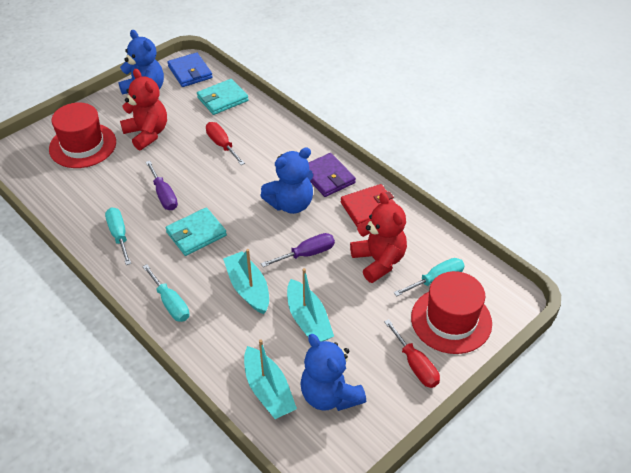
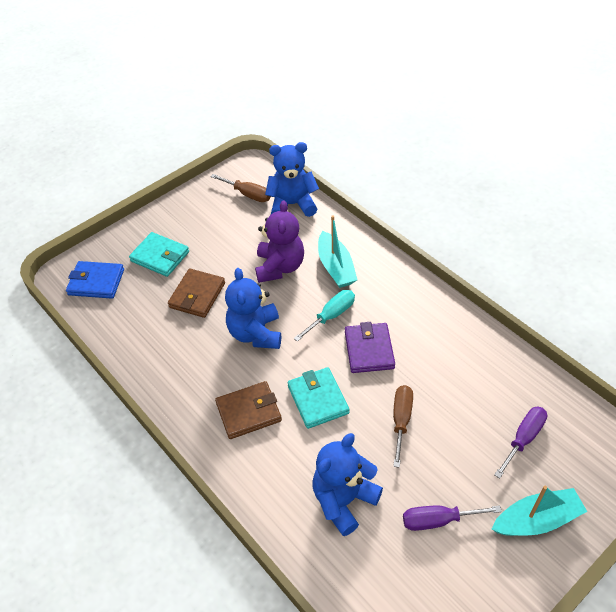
brown screwdriver: none = 0 -> [210,174,271,202] [393,385,413,468] = 2
brown wallet: none = 0 -> [168,268,225,318] [215,381,282,439] = 2
purple teddy bear: none = 0 -> [255,200,304,283] = 1
red hat: [49,103,116,168] [411,271,492,354] = 2 -> none = 0
red screwdriver: [206,122,245,165] [384,319,440,388] = 2 -> none = 0
red teddy bear: [120,69,167,150] [350,192,407,283] = 2 -> none = 0
red wallet: [341,184,396,226] = 1 -> none = 0
turquoise boat: [223,249,269,314] [244,339,297,419] [287,268,334,342] = 3 -> [318,215,358,288] [492,486,587,536] = 2
turquoise screwdriver: [105,207,131,265] [142,264,189,322] [394,258,465,296] = 3 -> [294,290,355,342] = 1

